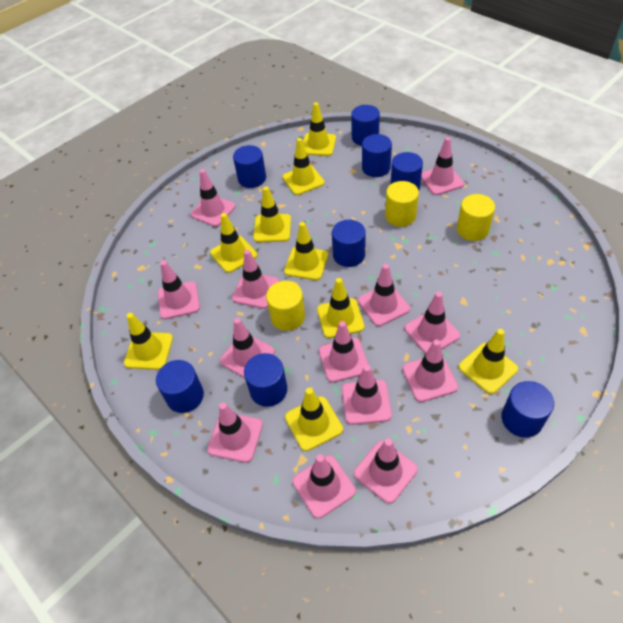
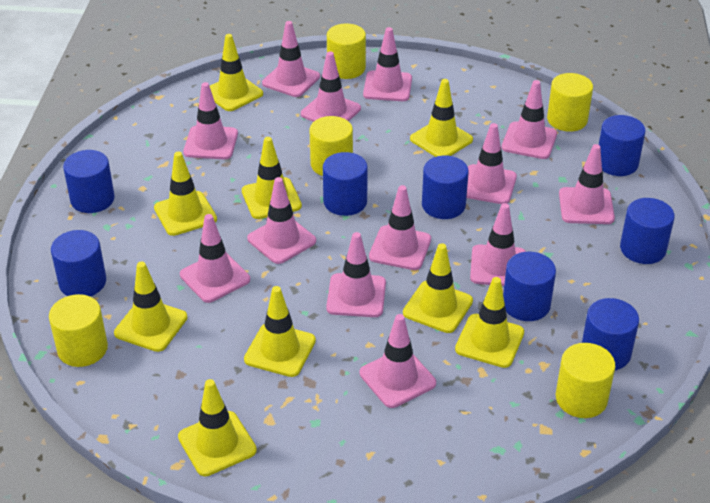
yellow cylinder: [266,281,305,331] [385,181,419,227] [457,194,495,241] = 3 -> [49,294,108,367] [309,116,353,176] [327,23,366,79] [547,73,593,132] [556,343,615,418] = 5

